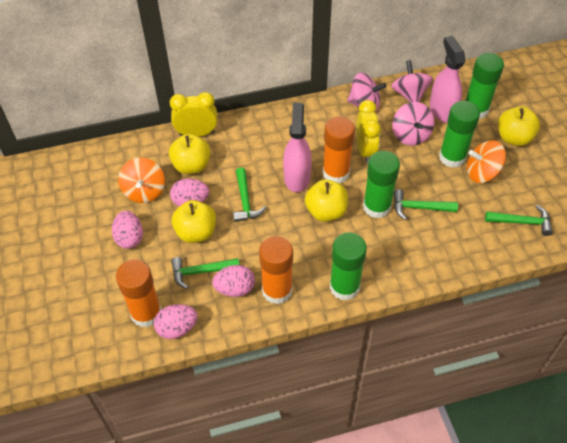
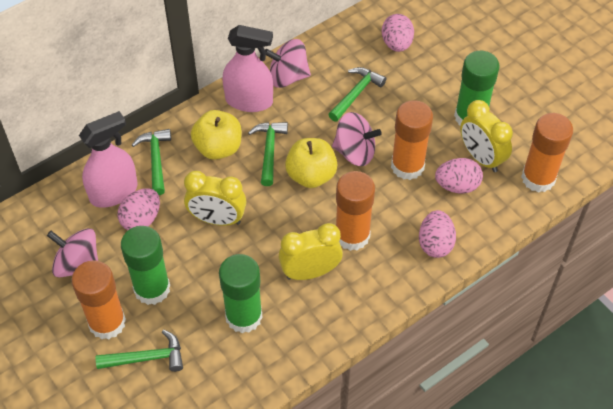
green glue stick: [330,232,367,301] [363,151,400,218] [439,101,480,168] [465,53,504,119] = 4 -> [121,226,170,305] [219,254,262,333] [454,51,500,126] = 3
orange glue stick: [116,259,162,327] [259,236,293,304] [323,117,355,183] = 3 -> [71,260,126,339] [336,171,375,251] [391,100,433,180] [521,113,573,193] = 4
orange spinning top: [118,158,165,203] [467,140,506,183] = 2 -> none = 0
yellow apple: [169,134,210,174] [172,200,216,243] [305,179,348,222] [498,106,540,146] = 4 -> [191,110,241,160] [285,138,338,188] = 2
yellow clock: [170,92,217,137] [357,100,381,164] = 2 -> [184,171,246,226] [278,223,343,280] [460,100,513,172] = 3

